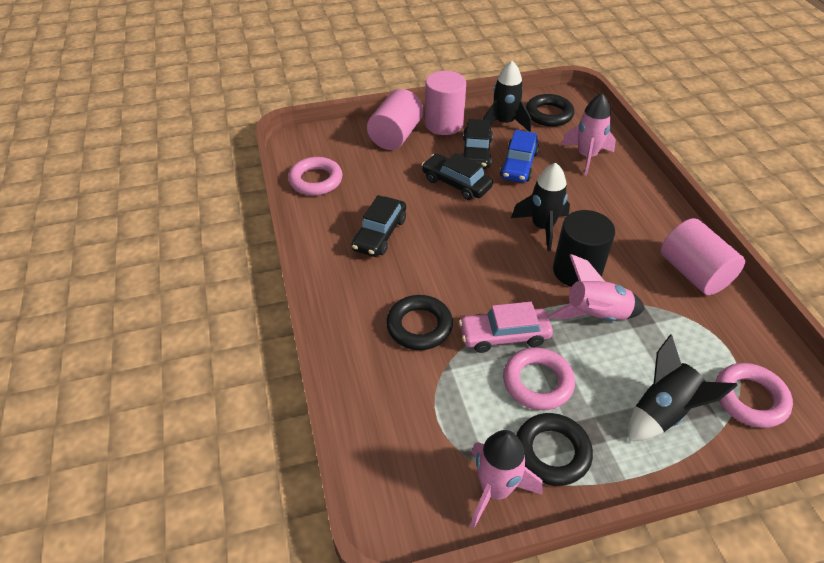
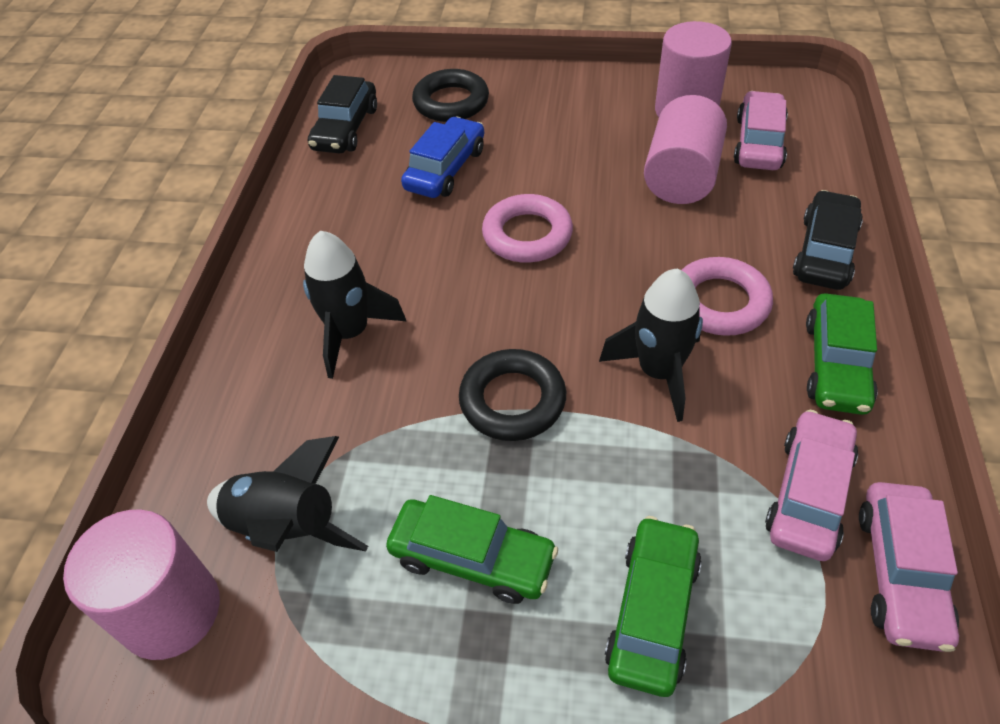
black car: [351,195,406,257] [422,153,493,200] [462,119,493,169] = 3 -> [308,75,377,153] [793,190,863,290] = 2
black cylinder: [553,210,615,287] = 1 -> none = 0
black ring: [386,295,453,350] [516,413,593,486] [526,94,574,127] = 3 -> [412,69,489,122] [459,349,566,441] = 2
green car: none = 0 -> [386,495,558,604] [605,516,702,697] [806,293,878,415] = 3
pink car: [459,302,553,353] = 1 -> [734,91,788,170] [765,410,858,561] [859,482,959,652] = 3
pink ring: [288,157,342,196] [503,348,575,410] [715,363,793,428] = 3 -> [482,194,573,263] [682,257,773,336] = 2
pink rocket: [470,430,543,529] [548,254,645,321] [561,93,616,175] = 3 -> none = 0

